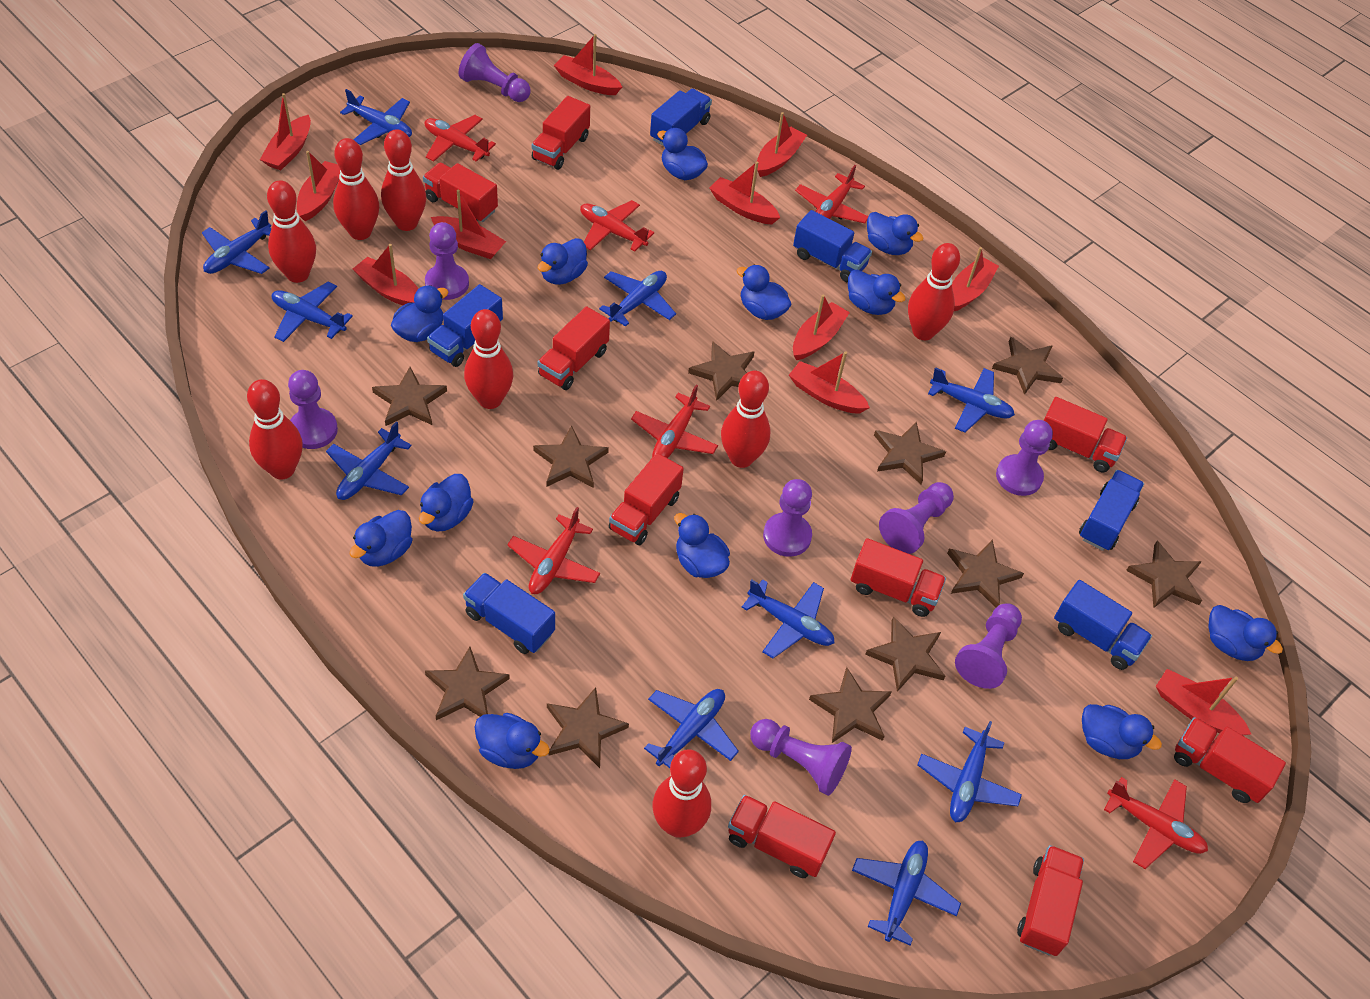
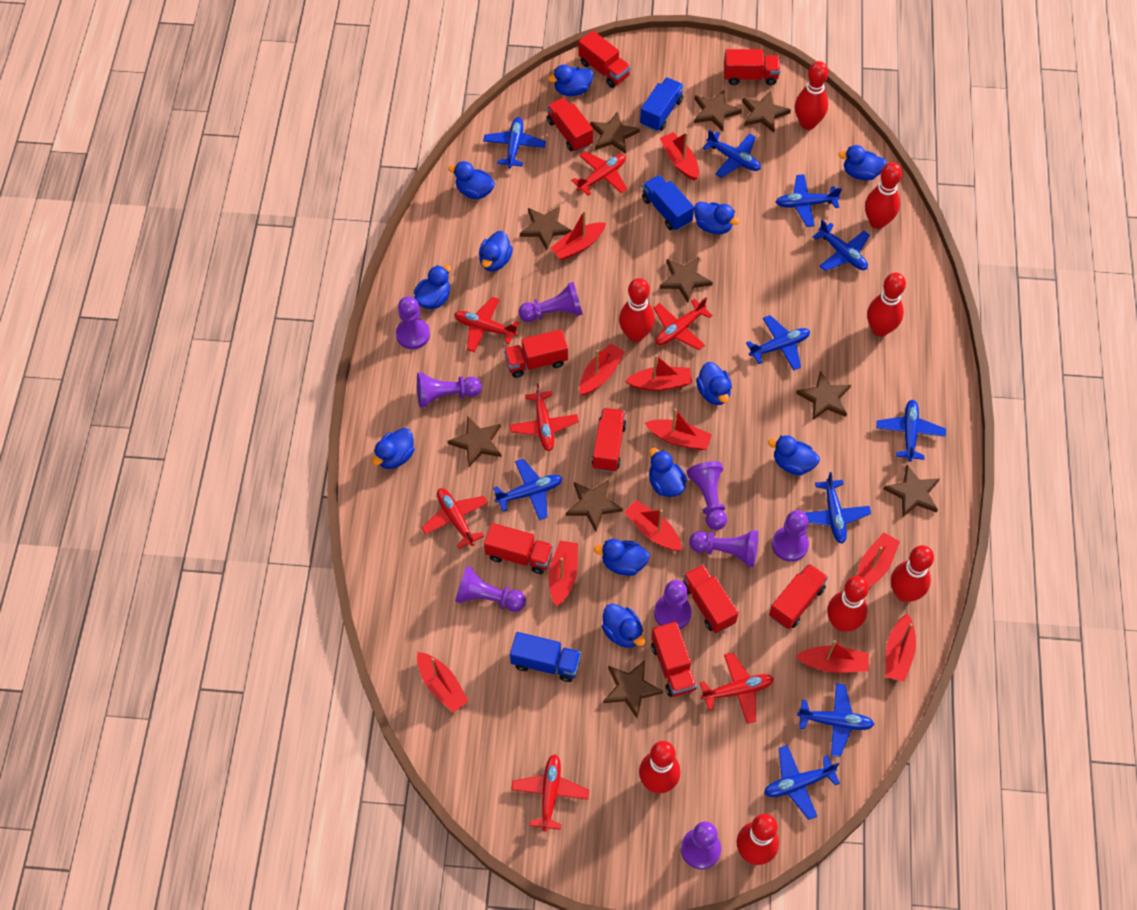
blue truck: [427,284,503,367] [463,573,555,654] [650,89,712,146] [793,210,872,283] [1054,580,1152,670] [1079,470,1144,551] = 6 -> [510,632,581,682] [640,77,684,132] [642,175,694,231] = 3
brown star: [372,367,447,426] [425,647,510,720] [533,425,609,488] [547,687,629,768] [688,341,754,401] [809,667,892,743] [865,617,945,692] [874,421,946,484] [947,539,1024,608] [992,337,1063,395] [1126,541,1202,608] = 11 -> [448,416,502,467] [520,206,572,250] [566,480,623,531] [590,111,640,154] [603,660,663,718] [660,257,713,302] [694,90,742,132] [742,91,791,133] [796,371,851,420] [884,465,939,517] = 10
purple pawn: [288,370,338,449] [425,222,469,300] [459,43,531,102] [750,719,852,796] [763,479,812,557] [879,482,954,554] [955,603,1022,689] [996,420,1053,496] = 8 -> [396,296,430,349] [417,372,482,408] [455,566,526,612] [519,282,583,322] [654,580,692,629] [681,822,721,869] [687,461,727,530] [689,530,758,567] [772,510,809,562] = 9
red plane: [425,115,496,162] [507,507,600,594] [580,200,654,252] [631,385,718,458] [795,165,868,223] [1104,777,1208,869] = 6 -> [421,488,488,549] [454,297,519,352] [509,383,579,451] [511,754,589,832] [571,151,627,196] [654,297,713,350] [700,652,774,724] = 7

